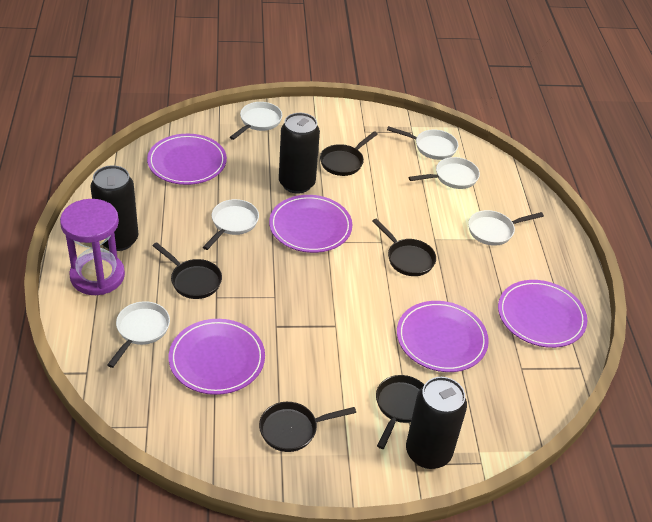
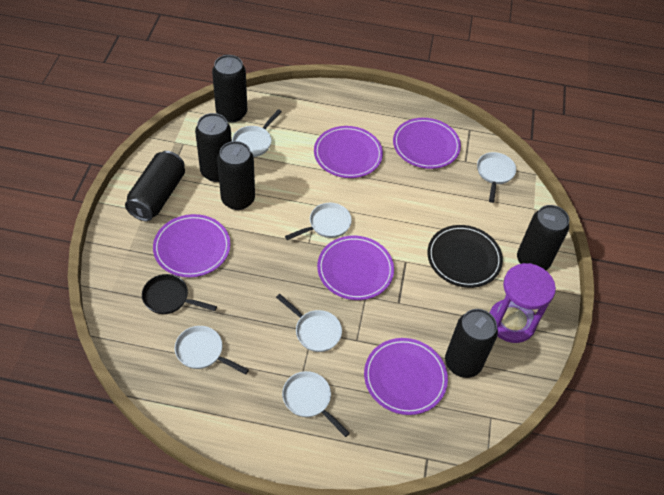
black can: [90,165,138,251] [279,113,320,194] [406,377,467,469] = 3 -> [125,151,185,221] [195,113,232,182] [212,55,247,123] [217,141,255,210] [445,309,498,378] [517,205,569,270] = 6
black pan: [152,242,222,299] [259,402,356,452] [320,131,378,176] [372,218,436,276] [376,375,424,449] = 5 -> [142,274,217,314] = 1
black plate: none = 0 -> [427,225,503,288] = 1

